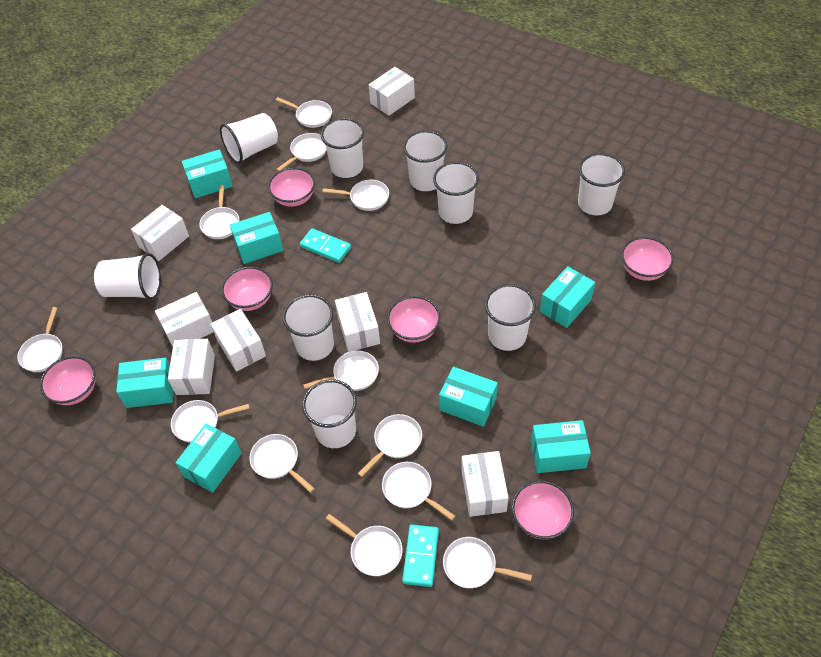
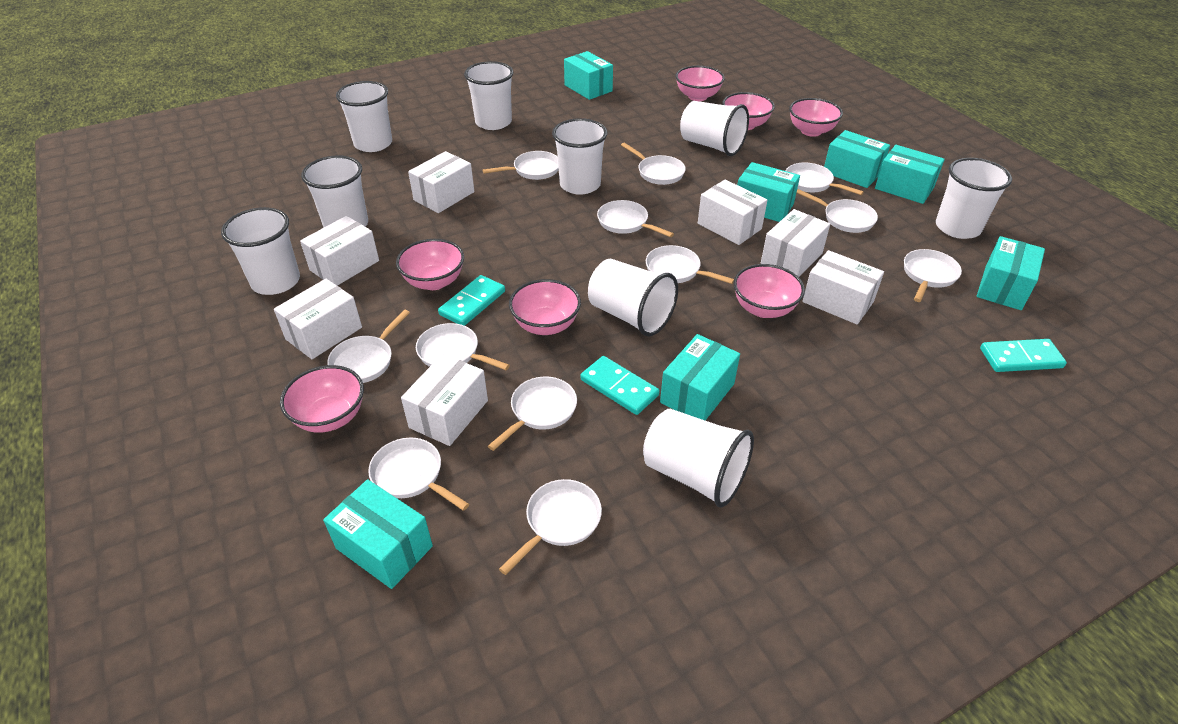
pink bowl: [40,356,96,405] [221,267,273,311] [268,168,315,207] [387,296,440,343] [512,481,574,539] [621,237,674,281] = 6 -> [280,365,364,433] [396,239,464,290] [509,279,581,335] [675,66,725,101] [722,92,775,130] [733,264,805,318] [789,98,843,137] = 7
turquoise domino: [300,228,351,263] [402,525,439,587] = 2 -> [438,275,505,326] [580,356,660,415] [980,339,1067,372] = 3

